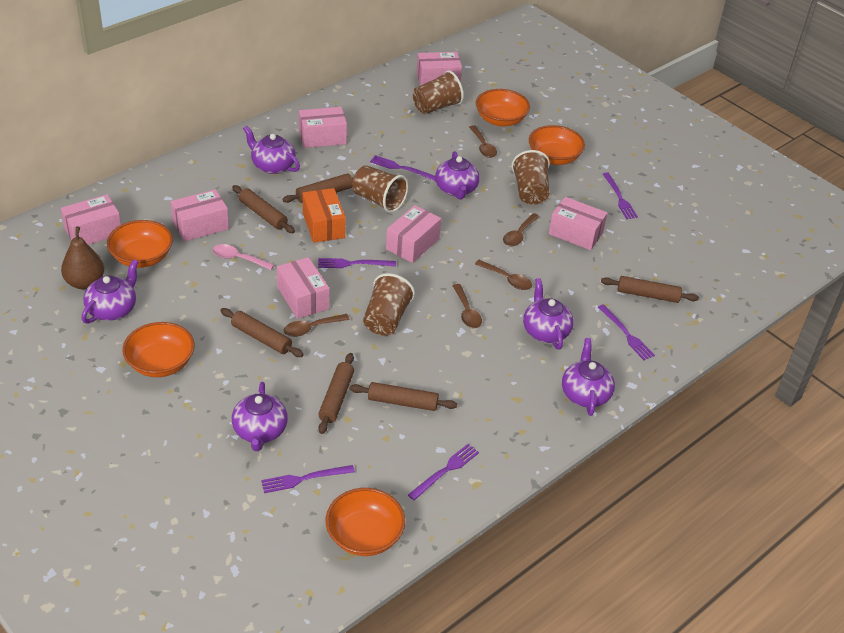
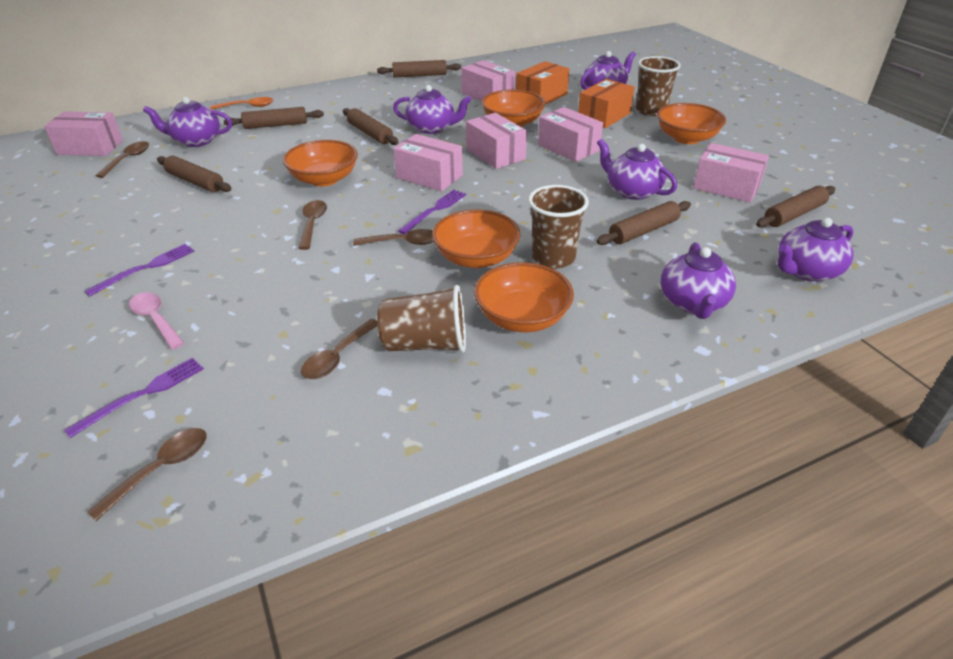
brown cup: [352,165,408,213] [363,273,415,335] [413,70,464,114] [511,150,550,205] = 4 -> [377,285,466,353] [528,185,589,269] [636,56,681,116] = 3
brown pear: [61,226,104,289] = 1 -> none = 0
orange box: [303,188,346,243] = 1 -> [516,61,569,104] [578,79,635,128] = 2
orange spoon: none = 0 -> [210,97,273,110] = 1
pink box: [61,194,121,245] [171,189,229,242] [277,257,329,319] [299,107,347,148] [386,205,441,263] [416,52,462,86] [549,197,607,250] = 7 -> [44,111,123,156] [393,134,463,191] [461,60,515,101] [466,113,527,169] [538,107,603,162] [693,143,769,202] = 6
purple fork: [261,465,355,493] [318,258,396,268] [370,155,436,181] [408,444,479,501] [598,304,655,360] [603,172,638,219] = 6 -> [64,358,204,438] [84,244,195,296] [398,190,466,235] = 3

